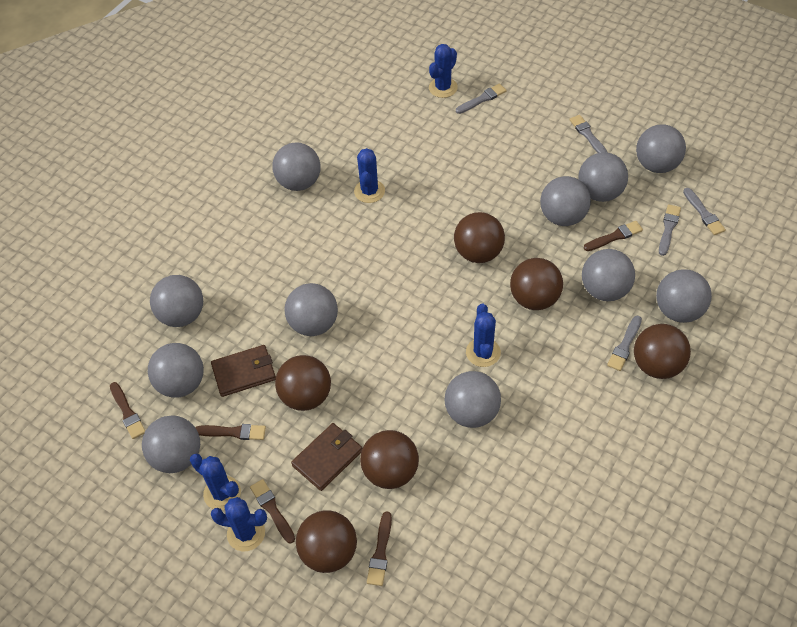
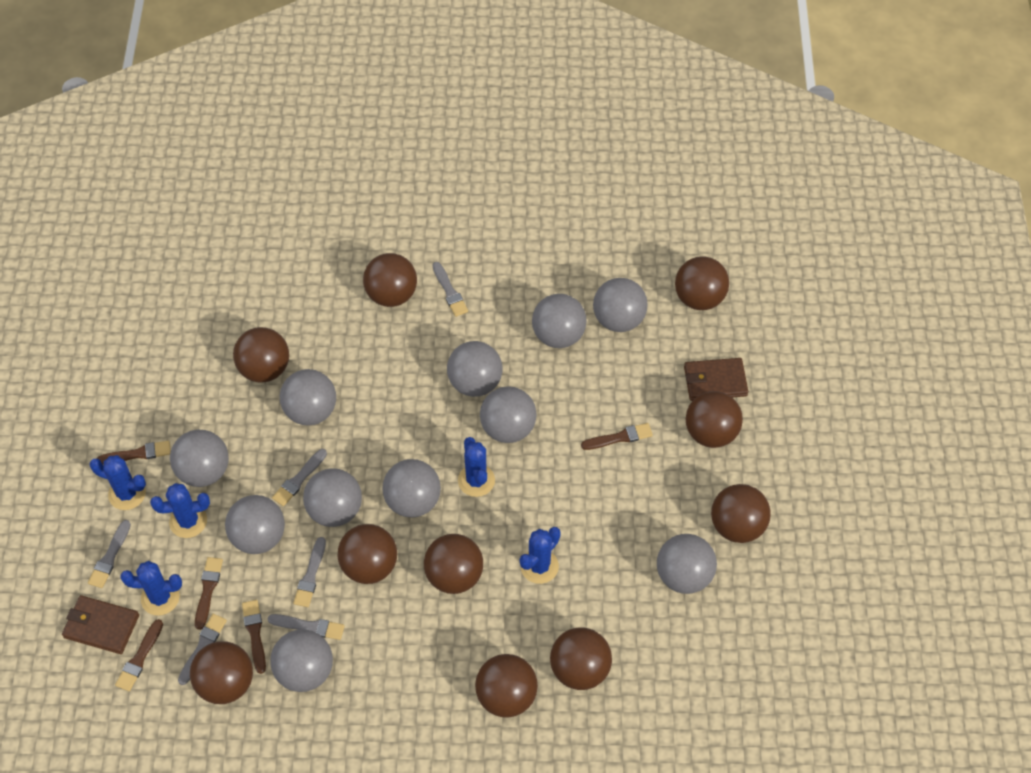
brown ball: [275,355,331,411] [296,510,357,573] [360,430,419,489] [454,212,505,263] [510,258,563,310] [634,324,691,379] = 6 -> [190,641,253,704] [233,327,289,383] [338,524,397,584] [363,253,417,307] [424,534,483,594] [475,654,538,718] [550,627,612,690] [675,256,729,310] [686,391,743,448] [711,484,770,543] = 10
grey brush: [456,84,507,114] [569,115,608,153] [607,316,642,371] [659,204,681,256] [683,188,726,235] = 5 -> [88,520,131,588] [178,614,227,685] [268,614,345,640] [272,449,327,506] [293,537,326,607] [432,262,468,317] = 6

